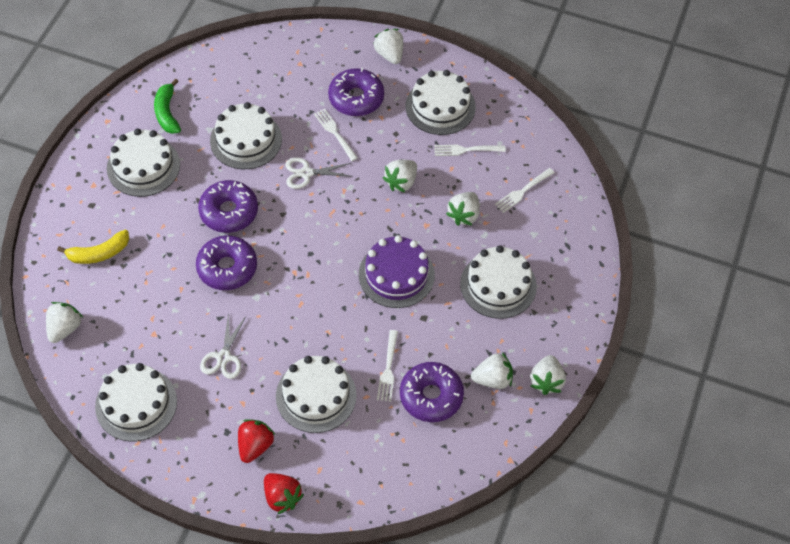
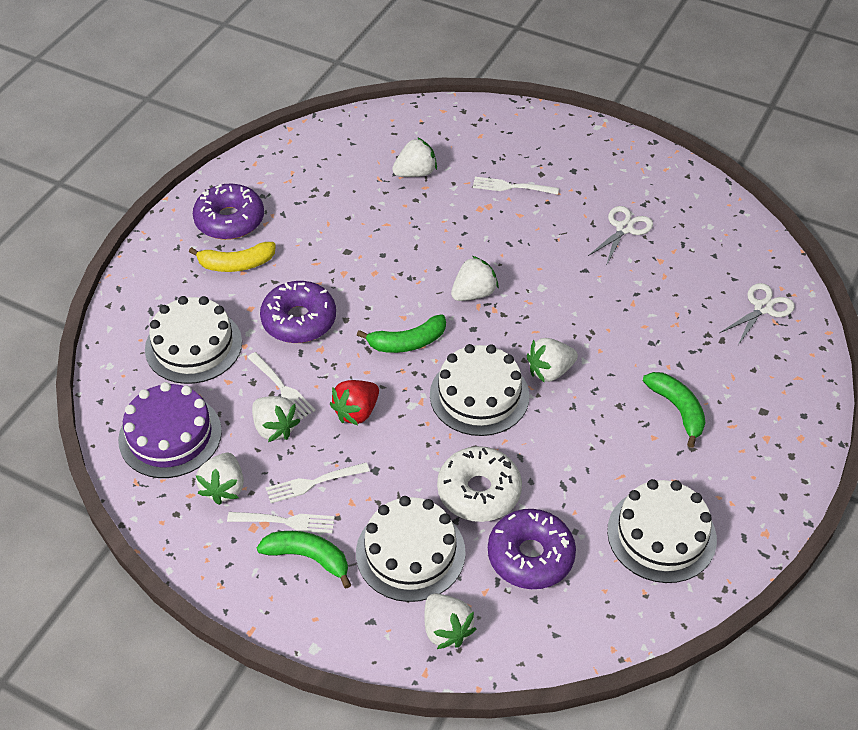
green banana: [154,79,181,134] = 1 -> [257,531,351,589] [357,314,446,353] [643,372,705,448] = 3
purple donut: [196,235,257,290] [198,180,258,233] [328,68,384,116] [400,362,464,422] = 4 -> [193,184,264,240] [260,281,336,343] [488,509,576,589] = 3
red strawberry: [238,419,275,463] [264,473,304,515] = 2 -> [330,380,379,425] = 1
white cake: [95,363,177,441] [107,128,180,197] [210,102,282,169] [276,356,357,433] [405,70,476,135] [460,245,537,319] = 6 -> [145,296,242,384] [356,496,466,602] [430,344,529,436] [607,479,717,583] = 4
white donut: none = 0 -> [437,446,522,522] = 1

